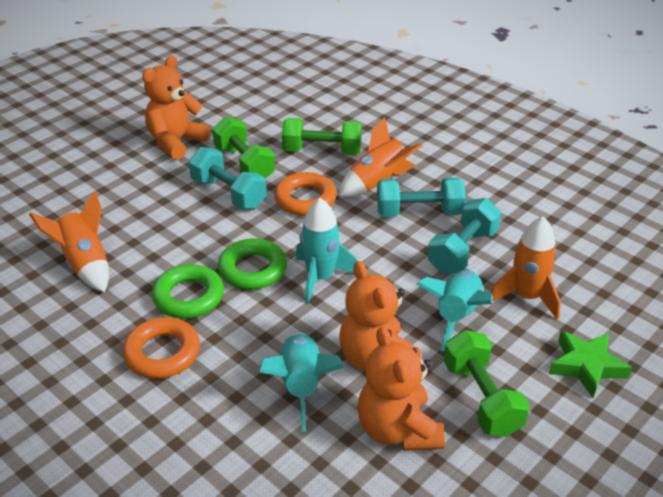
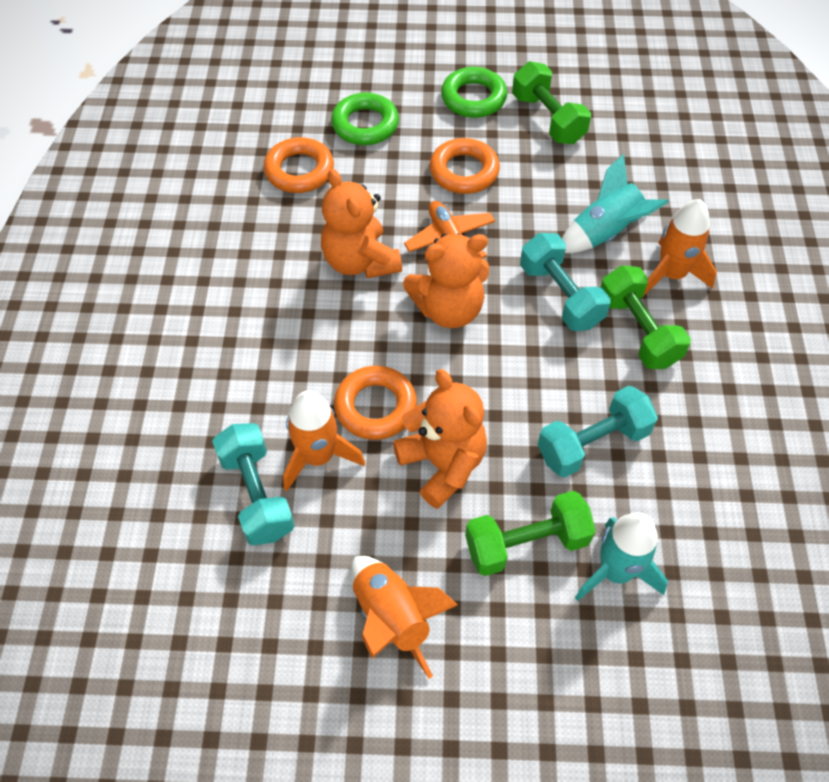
green star: [549,330,632,398] = 1 -> none = 0
orange plane: none = 0 -> [404,201,495,258] = 1
orange ring: [123,317,200,379] [274,172,337,216] = 2 -> [264,137,334,193] [334,366,417,440] [430,138,500,194] = 3
turquoise rocket: [259,333,344,431] [296,198,357,304] [416,270,493,351] = 3 -> [562,153,669,253] [575,513,668,601] = 2

